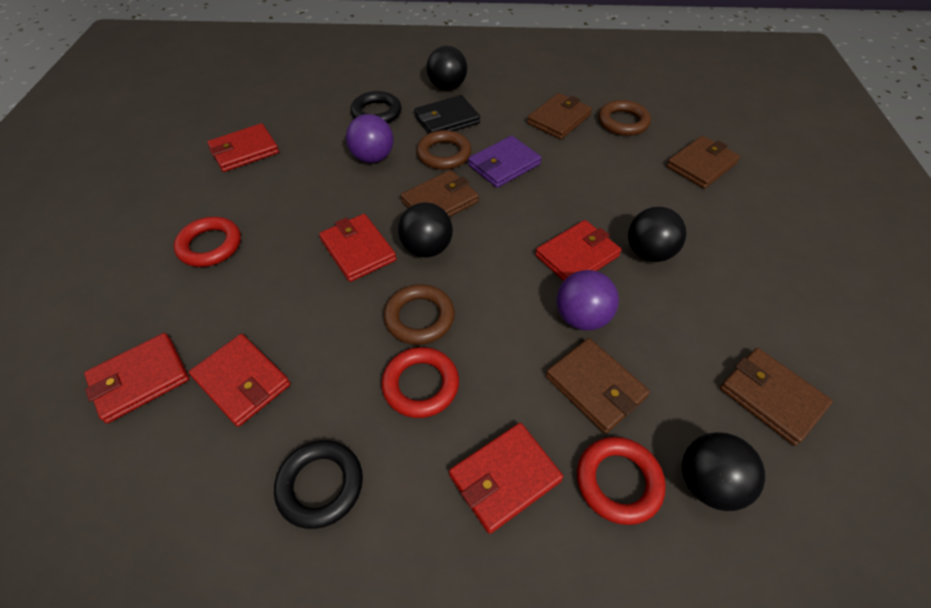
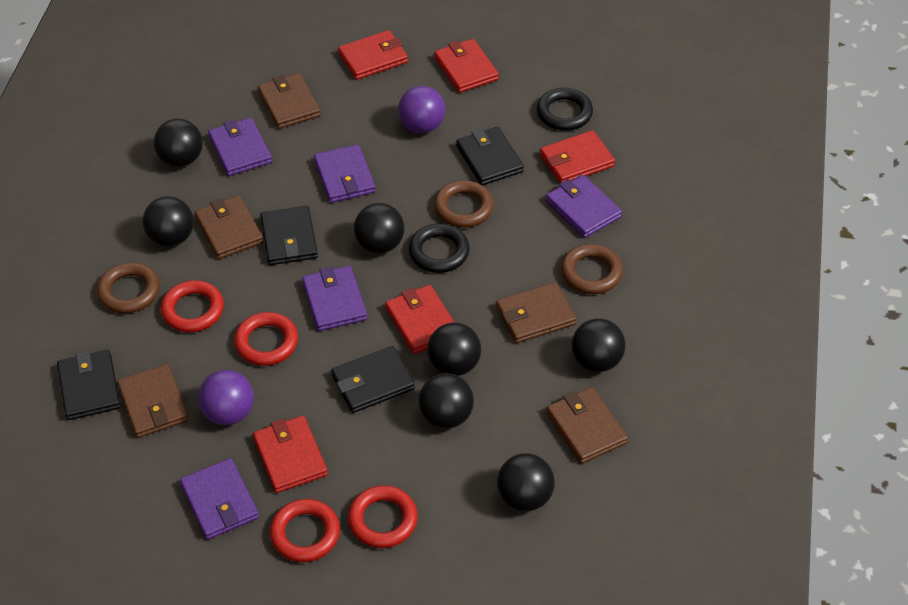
black ball: [398,202,453,257] [427,46,467,90] [628,207,686,262] [682,432,765,511] = 4 -> [142,196,194,247] [154,118,203,167] [354,203,405,254] [419,373,474,429] [427,322,481,376] [497,453,555,511] [572,318,626,372] = 7
black wallet: [414,95,480,134] = 1 -> [57,350,121,420] [260,206,318,265] [331,346,415,413] [456,127,524,186] = 4
purple wallet: [468,136,542,188] = 1 -> [180,458,259,540] [208,118,272,176] [302,266,367,331] [314,144,376,203] [546,175,622,238] = 5
red ring: [174,217,241,267] [381,347,459,418] [577,437,666,525] = 3 -> [161,280,224,332] [234,312,298,366] [270,499,340,562] [348,485,418,548] = 4
red wallet: [84,333,189,423] [189,334,291,427] [207,123,279,172] [319,214,397,282] [449,423,563,534] [535,220,622,281] = 6 -> [253,416,328,493] [338,30,408,80] [385,285,454,354] [434,39,499,93] [540,130,615,183] = 5

